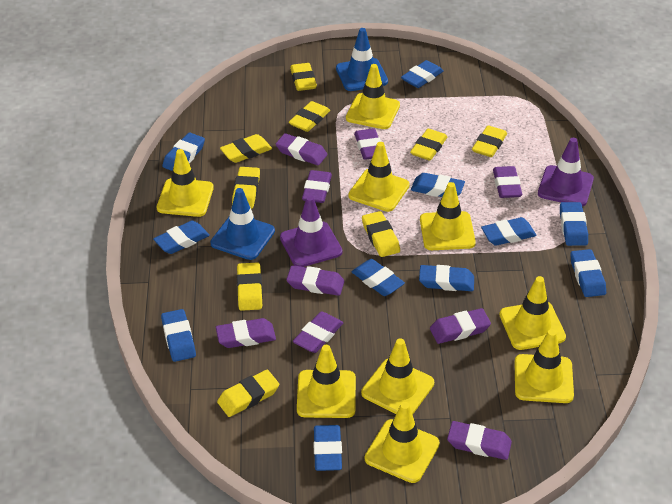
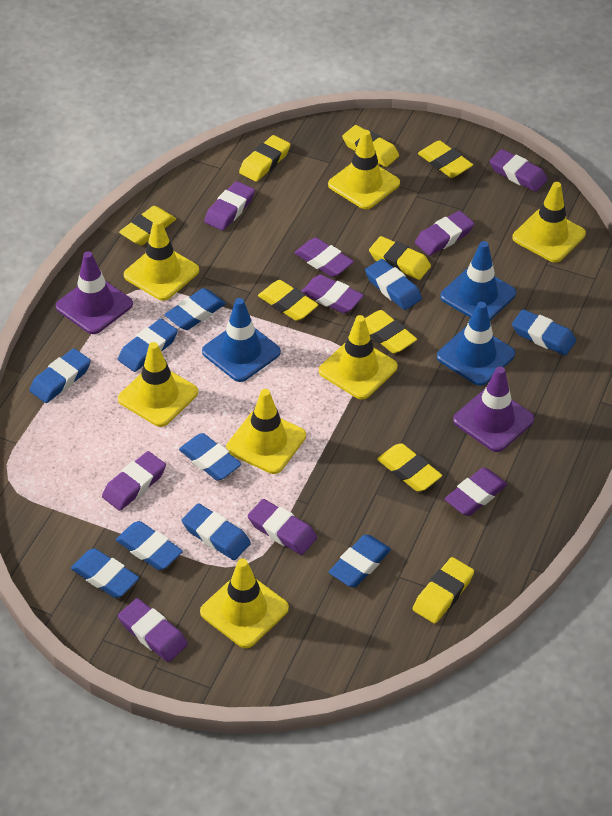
blue eraser: [153,220,210,254] [161,309,196,362] [162,133,205,171] [313,425,342,471] [352,259,405,296] [401,60,443,88] [411,173,465,197] [419,265,474,291] [481,217,537,246] [560,202,588,246] [570,249,606,297] = 11 -> [29,348,91,403] [71,548,139,598] [116,521,183,570] [118,319,178,372] [165,288,226,330] [179,433,242,481] [182,503,251,560] [329,534,391,587] [365,259,422,310] [512,309,576,356] = 10
blue traffic cone: [210,188,275,260] [336,28,388,91] = 2 -> [202,298,281,382] [437,302,515,386] [440,241,516,320] = 3
yellow traffic cone: [157,149,214,217] [297,345,356,418] [346,64,400,129] [348,142,410,212] [361,338,434,415] [365,402,440,483] [420,182,476,250] [499,276,566,350] [515,329,574,403] = 9 -> [118,342,198,427] [124,219,199,301] [200,558,289,648] [226,389,306,474] [319,315,398,400] [328,130,400,209] [512,182,586,263] = 7

